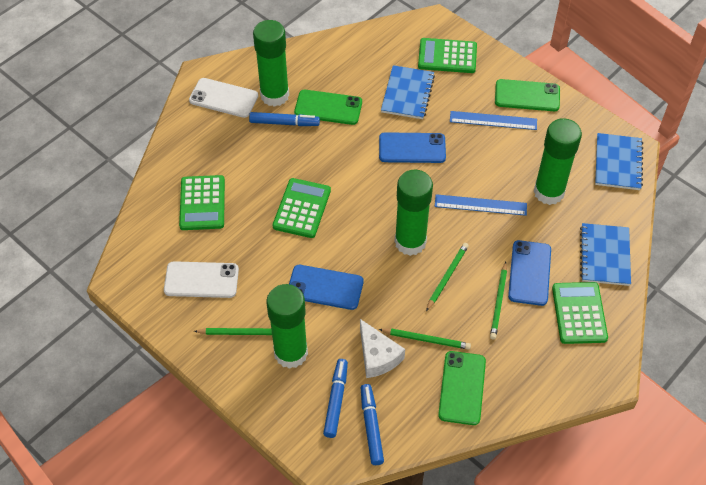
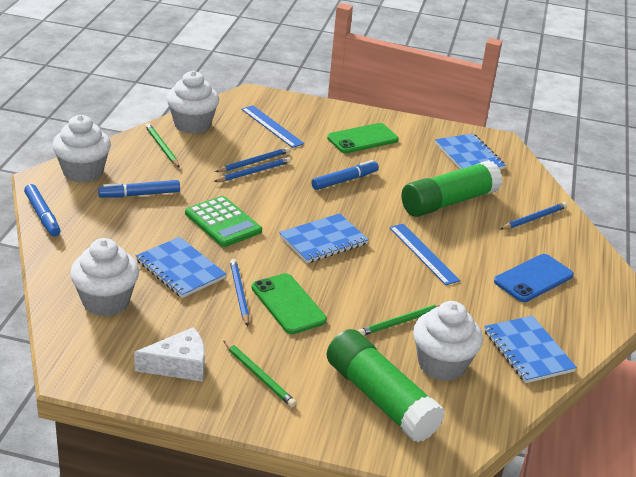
blue notebook: [381,65,435,119] [580,223,631,286] [595,133,643,190] = 3 -> [136,237,226,298] [279,213,369,263] [435,134,506,169] [484,316,577,383] = 4
blue pencil: none = 0 -> [214,157,291,182] [215,147,290,172] [230,259,249,326] [500,202,567,230] = 4
blue phone: [289,265,364,310] [379,132,446,163] [508,240,551,306] = 3 -> [494,254,574,302] = 1
green calculator: [179,175,225,230] [273,178,331,238] [418,38,477,73] [552,282,608,344] = 4 -> [185,196,262,247] = 1
green glue stick: [253,20,289,107] [267,284,308,369] [395,170,433,256] [534,118,582,205] = 4 -> [327,329,445,443] [401,160,502,217] = 2
green pencil: [194,328,272,335] [379,328,471,350] [426,243,469,311] [490,262,507,339] = 4 -> [145,123,180,168] [223,340,296,407] [358,304,441,336] = 3
green phone: [294,90,362,125] [438,351,486,425] [495,79,560,111] = 3 -> [252,273,327,334] [327,123,399,153] = 2
white cupcake: none = 0 -> [52,115,111,183] [70,238,139,316] [167,71,219,134] [413,301,483,381] = 4
white phone: [164,261,239,298] [189,78,258,118] = 2 -> none = 0

